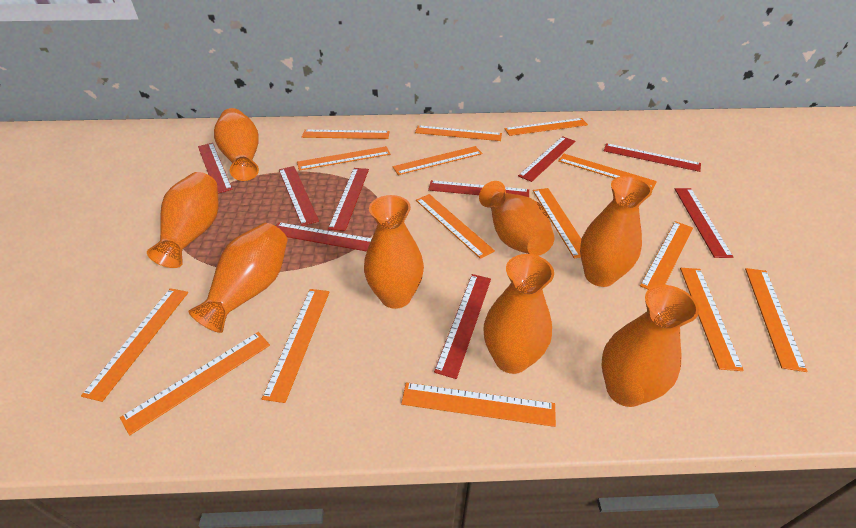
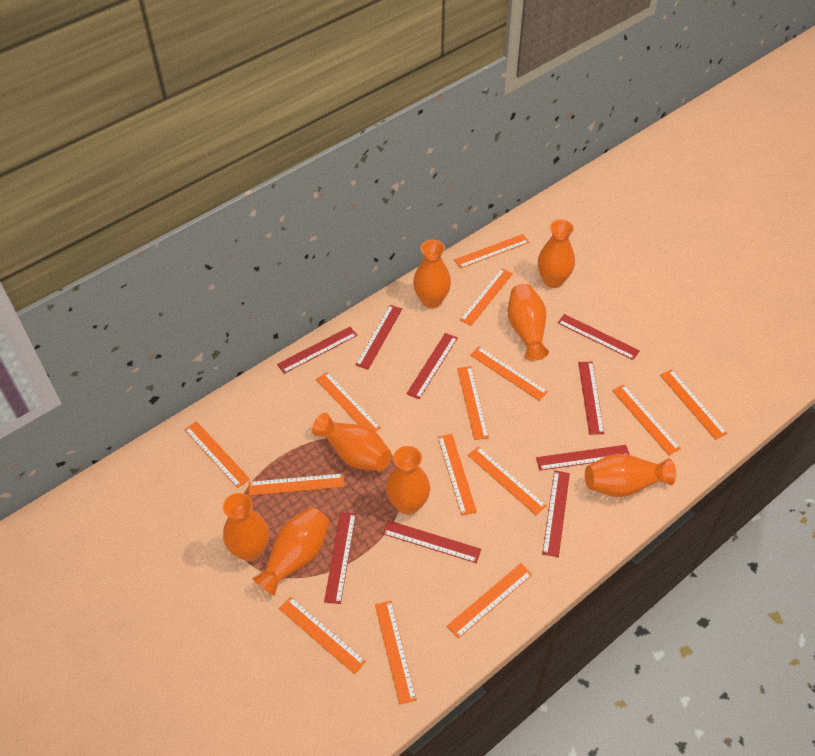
orange ruler: [81,288,188,402] [120,332,270,435] [262,289,330,403] [297,146,390,171] [302,130,390,139] [392,146,482,175] [401,382,556,427] [415,125,502,141] [416,194,495,259] [504,118,588,136] [533,188,581,258] [558,154,657,190] [640,221,693,289] [680,268,744,371] [745,268,807,372] = 15 -> [184,421,250,488] [249,473,344,496] [279,596,366,674] [316,372,381,432] [375,601,417,705] [438,434,477,515] [447,563,532,638] [454,234,529,269] [457,366,489,440] [460,268,513,326] [468,446,547,515] [470,347,548,401] [612,384,681,455] [660,369,727,440] = 14

